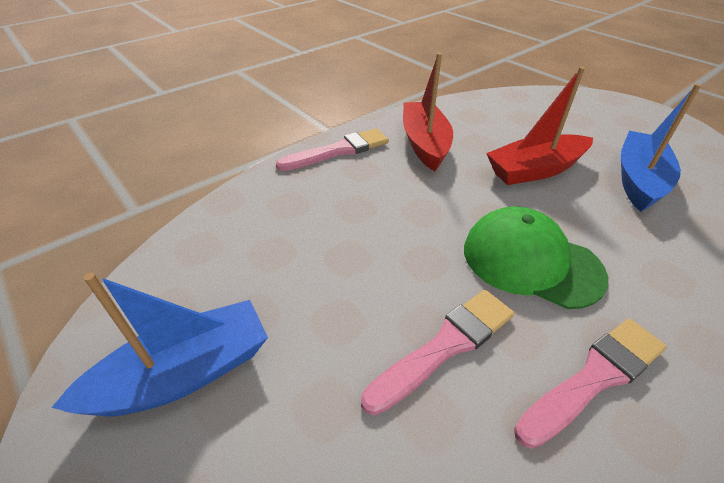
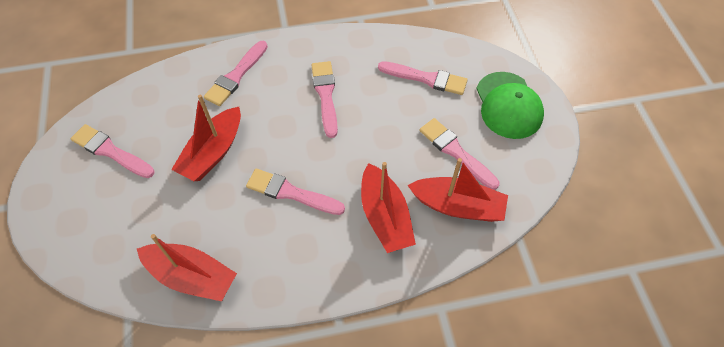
blue boat: [51,272,268,417] [621,84,701,212] = 2 -> none = 0
pink brush: [276,128,389,171] [361,290,514,415] [514,319,667,449] = 3 -> [71,124,154,178] [204,41,268,106] [246,169,345,215] [311,61,338,138] [378,61,468,95] [420,118,499,190] = 6
red boat: [403,53,453,171] [486,67,593,185] = 2 -> [137,234,237,302] [171,94,241,181] [361,162,416,253] [408,158,508,222] = 4

